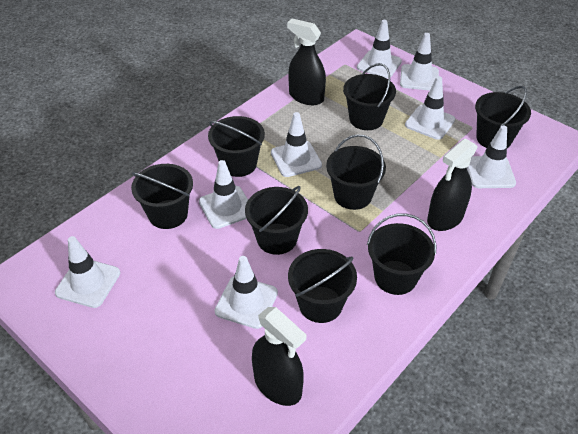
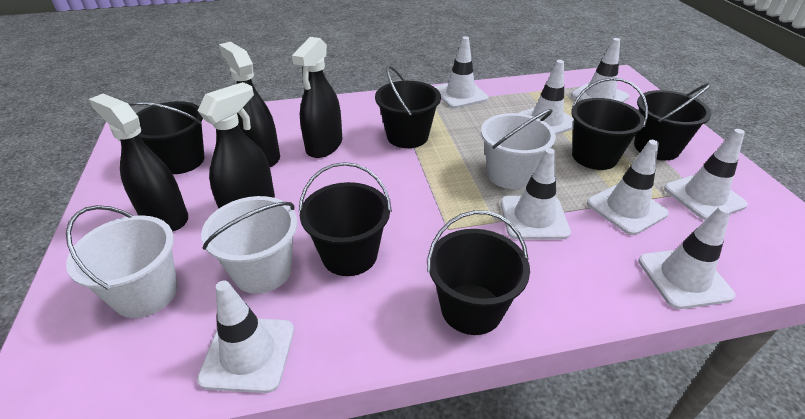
black bucket: [131,164,193,229] [208,116,265,177] [245,186,308,255] [288,249,357,323] [326,134,386,210] [343,63,396,130] [367,213,436,295] [475,86,531,148] = 8 -> [128,101,205,174] [299,162,392,276] [375,66,441,148] [427,210,530,335] [571,77,648,170] [634,83,712,160] = 6
black spray bottle: [252,307,306,406] [287,19,326,105] [427,138,478,231] = 3 -> [89,94,188,231] [198,82,275,209] [219,42,280,167] [291,37,342,158] = 4
white bucket: none = 0 -> [66,205,178,318] [201,196,297,294] [481,109,556,189] = 3

